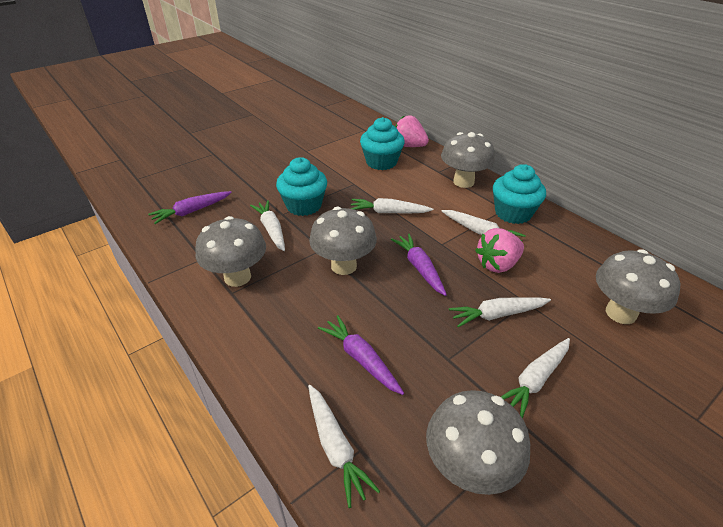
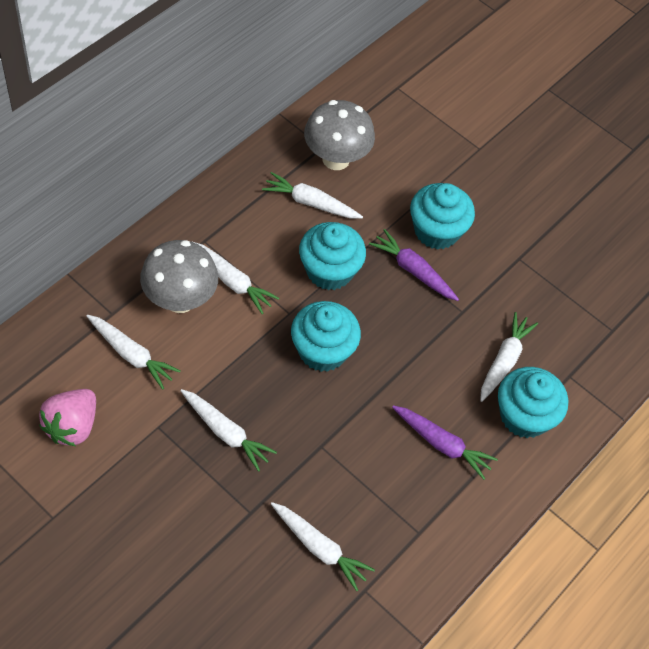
grey mushroom: [195,216,266,287] [309,207,377,275] [426,390,530,495] [441,132,495,188] [596,249,681,324] = 5 -> [140,240,218,313] [304,100,375,170] = 2
pink strawberry: [395,115,429,147] [475,228,524,273] = 2 -> [39,389,96,446] = 1
purple carrot: [148,191,232,224] [318,315,404,395] [391,234,447,296] = 3 -> [369,229,459,301] [392,405,498,480] = 2
turquoise cupcake: [276,157,327,216] [360,117,405,170] [493,164,546,224] = 3 -> [291,301,361,372] [299,222,366,290] [410,183,475,250] [498,367,568,438] = 4

